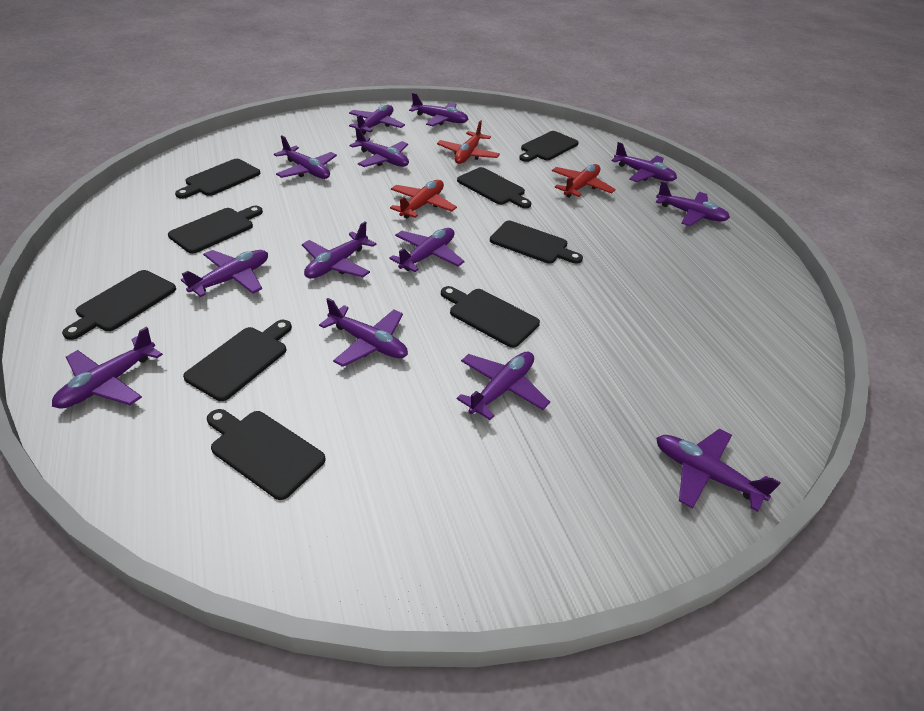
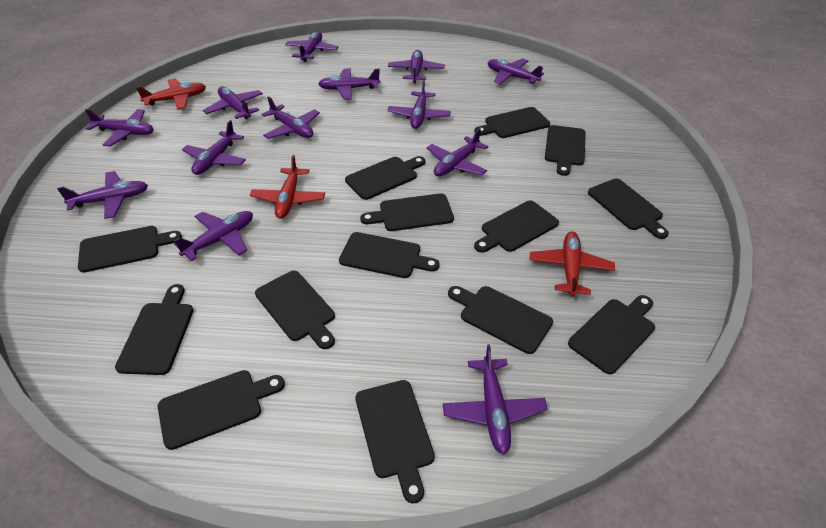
black cutting board: [62,270,176,340] [168,206,263,254] [175,159,260,199] [183,320,292,401] [207,409,326,500] [441,286,540,348] [457,167,531,208] [490,221,583,264] [519,131,579,162] = 9 -> [78,226,182,273] [115,284,193,375] [158,370,285,450] [255,271,335,349] [339,232,440,278] [345,156,425,200] [355,380,435,503] [360,193,454,231] [448,286,553,354] [474,107,550,138] [474,201,559,253] [545,125,586,176] [568,295,655,374] [588,179,669,239] = 14

